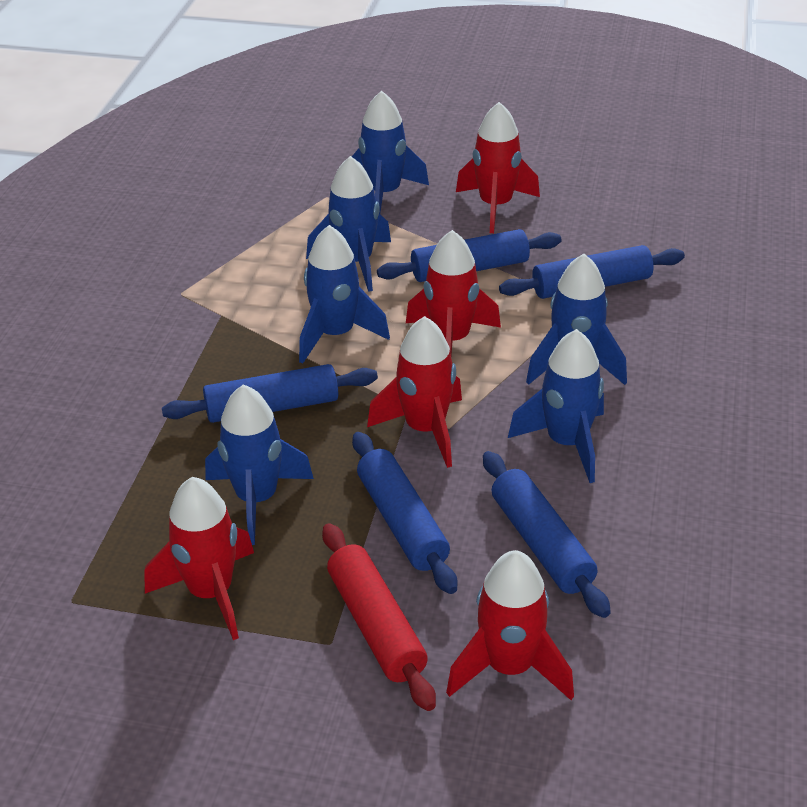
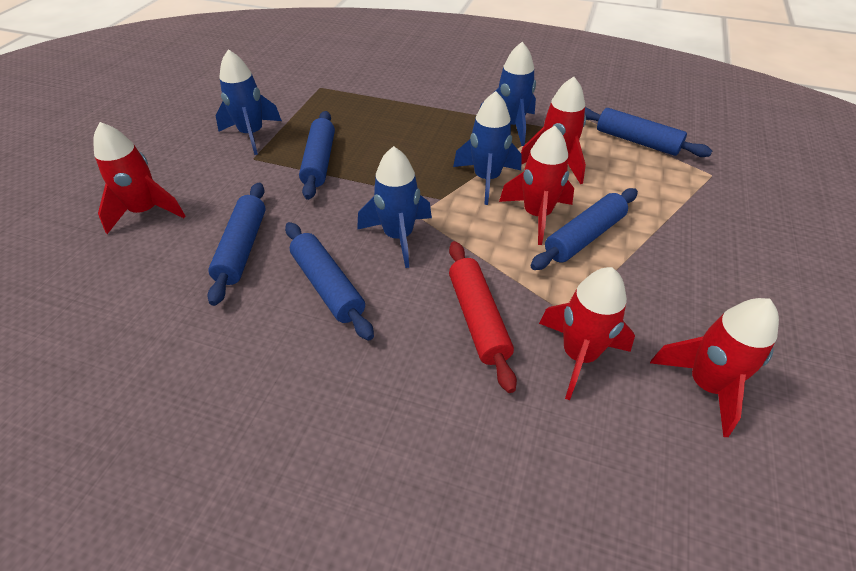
blue rocket: [205,384,314,545] [299,225,390,364] [306,156,391,292] [352,91,429,214] [508,329,604,483] [526,254,627,385] = 6 -> [215,49,282,155] [357,146,432,268] [453,91,522,205] [480,42,536,146] = 4

